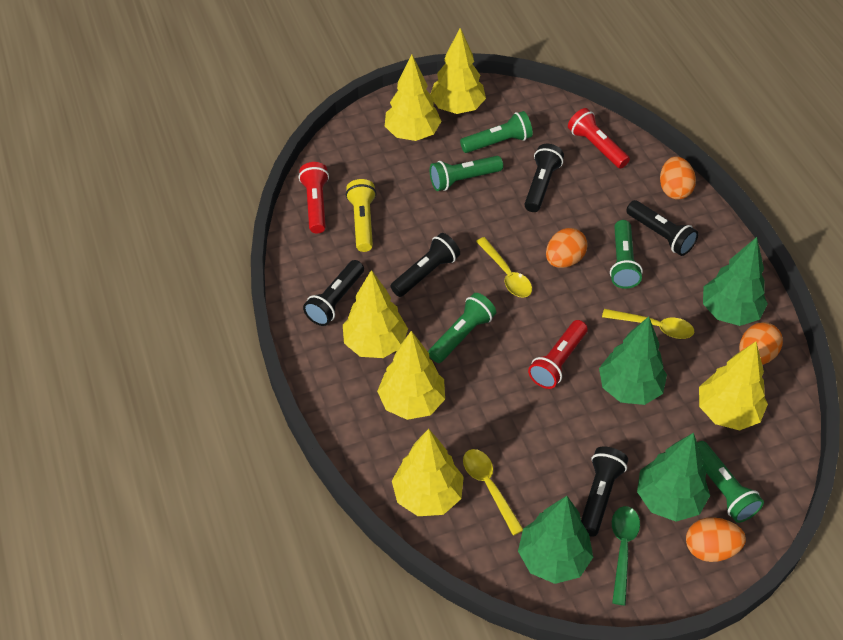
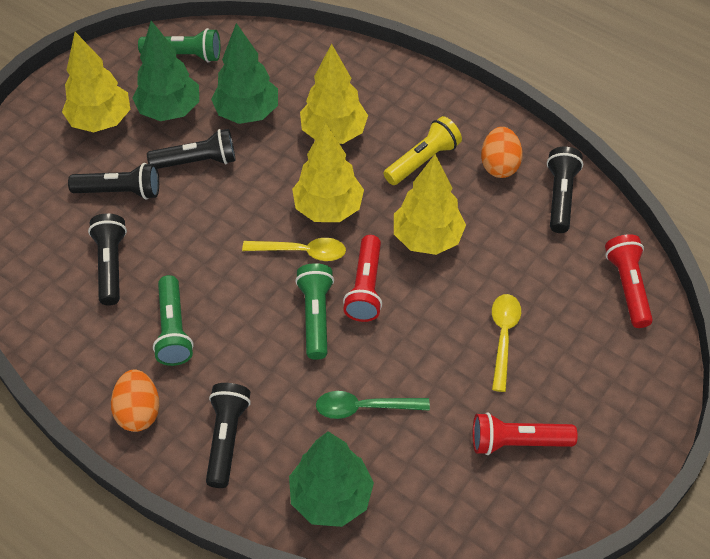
green flashlight: [428,293,496,363] [430,156,503,191] [460,111,533,153] [610,220,643,289] [697,441,764,523] = 5 -> [138,28,220,62] [153,275,194,366] [295,263,334,360] = 3
green tree: [518,496,593,584] [599,317,667,405] [637,433,710,522] [703,237,768,326] = 4 -> [132,21,199,121] [211,23,278,124] [289,431,374,527] = 3
orange egg: [546,228,588,268] [660,156,696,200] [686,517,746,562] [739,322,783,365] = 4 -> [111,369,160,432] [481,127,523,178] = 2
yellow spoon: [463,449,523,535] [476,237,532,298] [602,309,694,339] = 3 -> [242,238,346,261] [492,294,521,392] = 2
yellow tree: [343,270,408,358] [377,331,445,420] [385,55,442,141] [392,429,464,516] [430,28,486,114] [699,342,768,431] = 6 -> [62,32,130,132] [292,122,364,222] [300,44,368,144] [394,154,466,255] = 4

